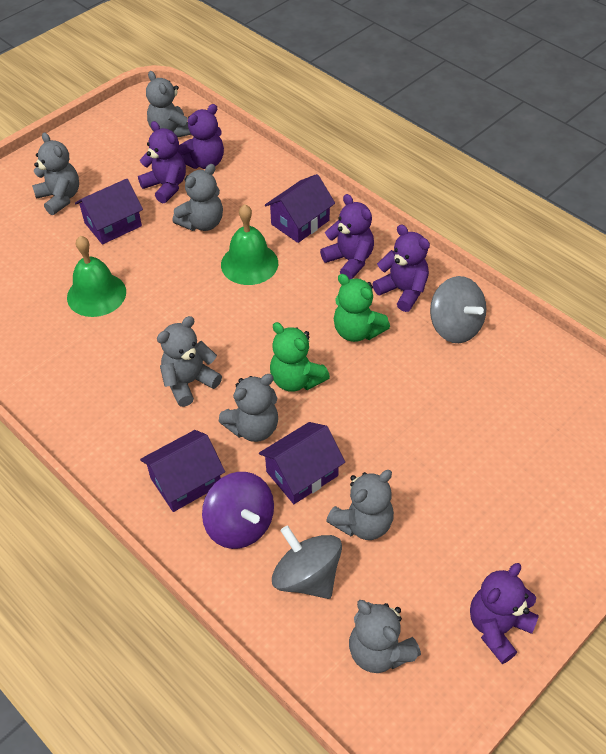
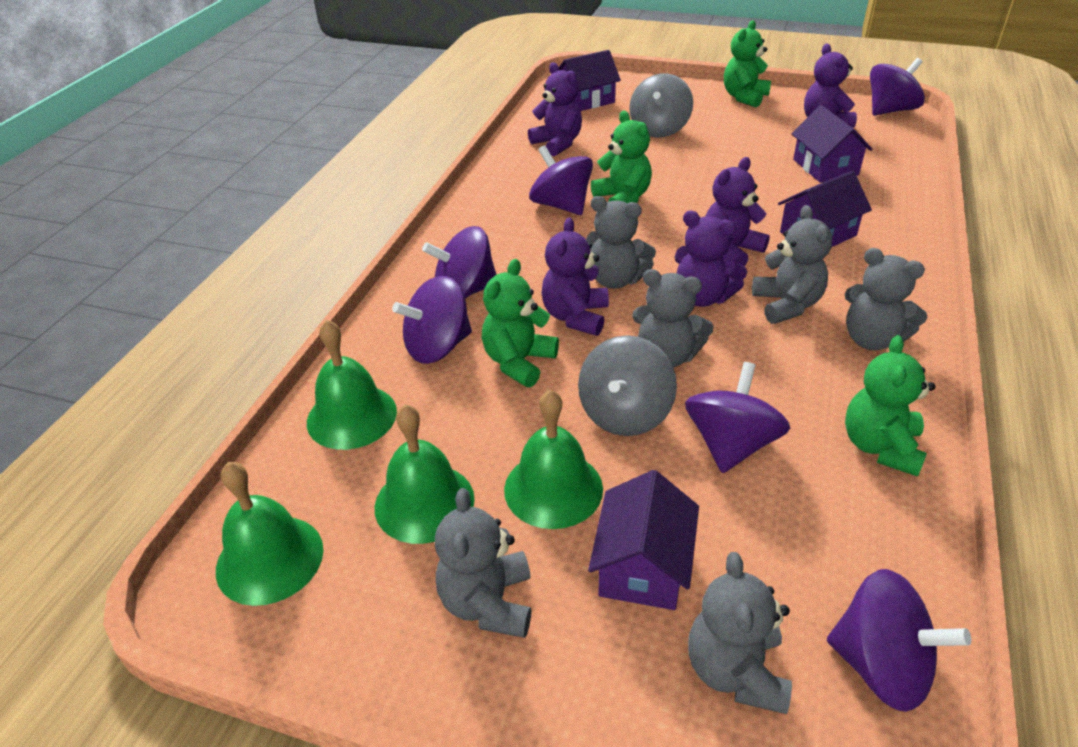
green bell: [67,236,126,317] [221,204,278,285] = 2 -> [216,462,323,606] [307,320,397,450] [375,404,475,544] [504,390,603,529] = 4
green teddy bear: [270,322,330,392] [334,274,390,342] = 2 -> [482,259,559,387] [591,110,652,203] [724,20,771,107] [845,335,935,477] = 4
grey teddy bear: [32,132,79,215] [146,71,192,138] [157,316,222,407] [172,164,223,231] [219,374,278,442] [326,470,394,540] [349,600,421,673] = 7 -> [435,488,531,638] [586,196,656,289] [632,269,714,368] [688,552,792,714] [752,205,832,324] [845,248,927,350] = 6
purple spinning top: [202,472,274,549] = 1 -> [392,276,472,364] [422,226,497,298] [529,145,593,215] [685,362,790,473] [827,569,971,712] [870,58,925,115] = 6

